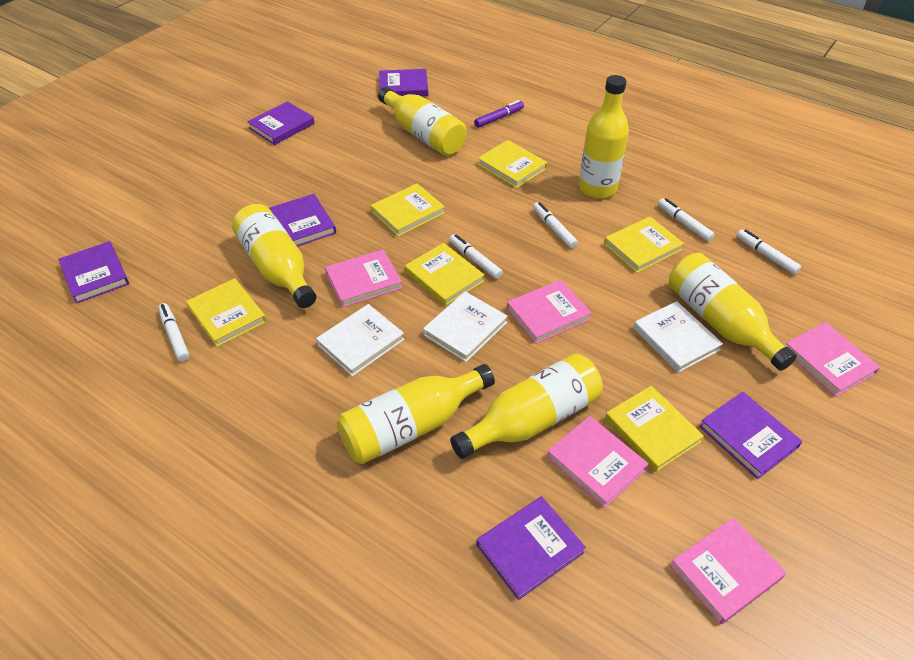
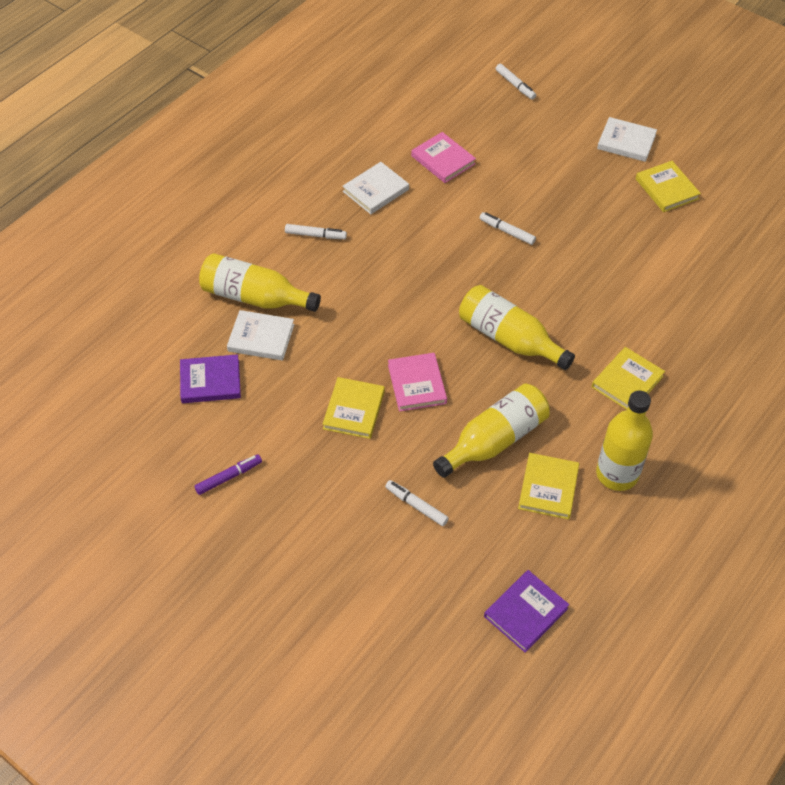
pink book: [325,249,402,307] [507,280,592,344] [547,416,648,508] [670,518,786,624] [786,322,880,397] = 5 -> [388,353,447,412] [411,132,476,183] = 2
purple book: [58,241,129,304] [247,101,315,145] [269,194,336,247] [379,69,428,96] [476,496,586,600] [699,392,802,479] = 6 -> [180,354,241,403] [484,570,569,653] = 2
white marker: [158,303,189,361] [449,234,503,279] [533,202,578,248] [658,198,715,241] [737,229,801,274] = 5 -> [285,224,347,239] [385,480,449,526] [479,212,536,245] [496,64,536,100] = 4
yellow book: [186,278,267,347] [371,184,445,237] [405,243,484,306] [478,140,547,188] [604,216,684,273] [605,386,704,472] = 6 -> [322,377,385,439] [518,453,579,519] [592,347,665,410] [636,161,701,212] = 4
yellow bottle: [232,204,316,308] [337,364,495,464] [378,87,466,156] [450,353,603,459] [579,75,629,199] [669,253,797,371] = 6 -> [199,253,321,312] [433,384,550,478] [459,285,575,370] [596,390,653,491] = 4

